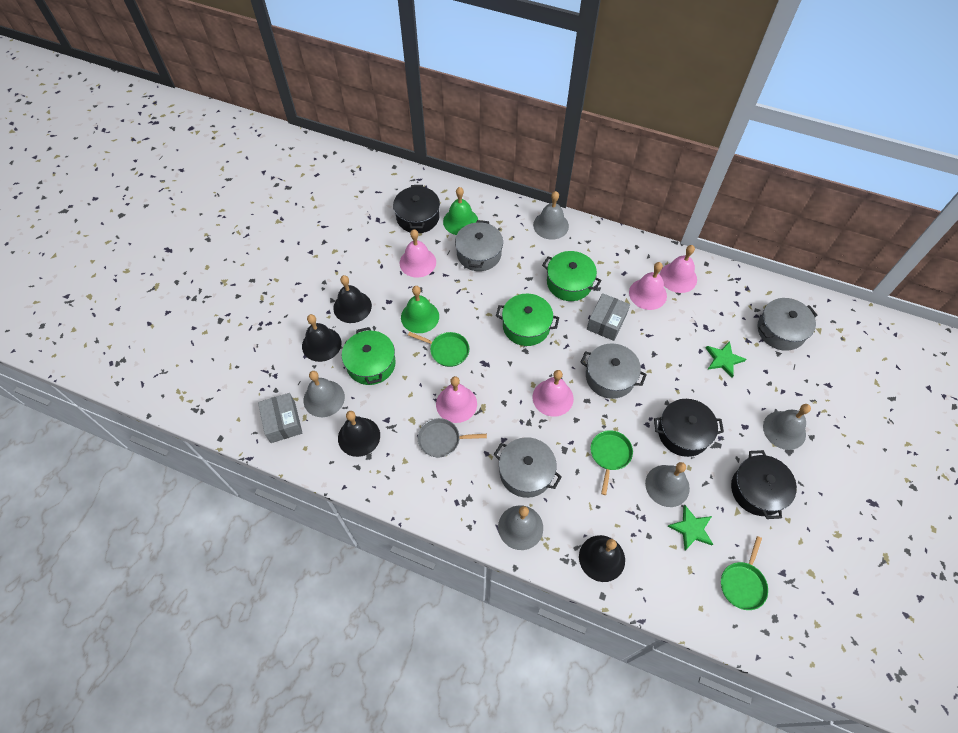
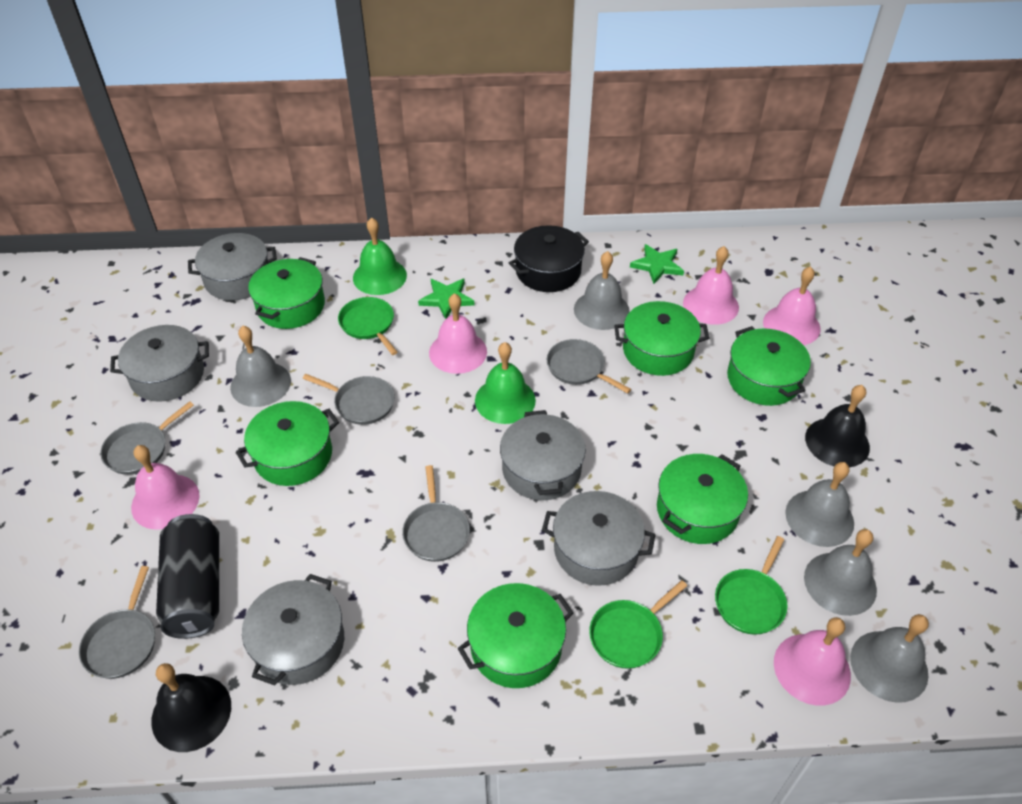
black bell: [302,314,341,362] [333,275,372,323] [338,411,380,457] [579,535,625,582] = 4 -> [151,663,231,752] [805,385,870,468] = 2
black can: none = 0 -> [156,514,219,639] = 1
black pot: [393,185,440,233] [654,399,724,457] [731,450,797,519] = 3 -> [509,225,589,292] = 1
green pot: [342,327,396,385] [496,294,559,346] [542,251,602,301] = 3 -> [236,401,339,486] [248,257,325,329] [457,583,574,688] [614,301,709,376] [657,454,748,544] [727,326,811,406] = 6
grey box: [258,393,302,443] [587,293,630,341] = 2 -> none = 0
grey pan: [418,418,487,457] = 1 -> [79,566,155,679] [100,401,194,475] [303,374,395,425] [402,465,470,562] [547,339,631,394] = 5
grey pot: [455,220,503,271] [493,437,562,498] [580,343,647,399] [758,298,817,351] = 4 -> [110,325,209,402] [188,233,277,301] [242,574,344,686] [500,410,586,500] [542,491,656,586] = 5

